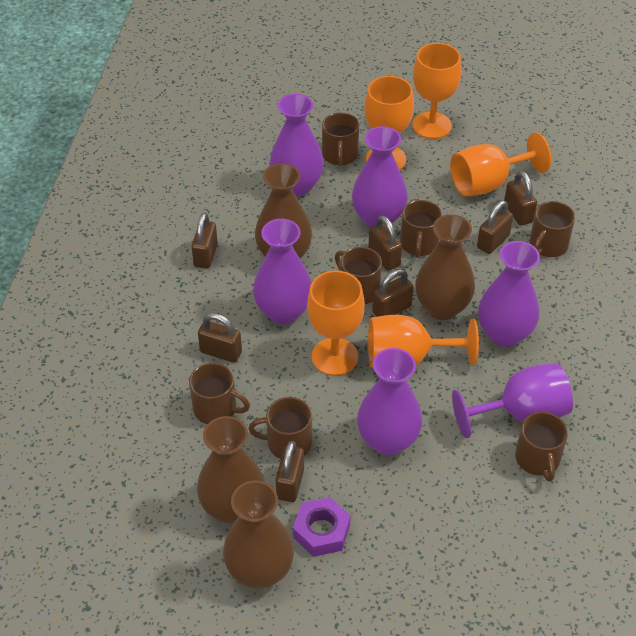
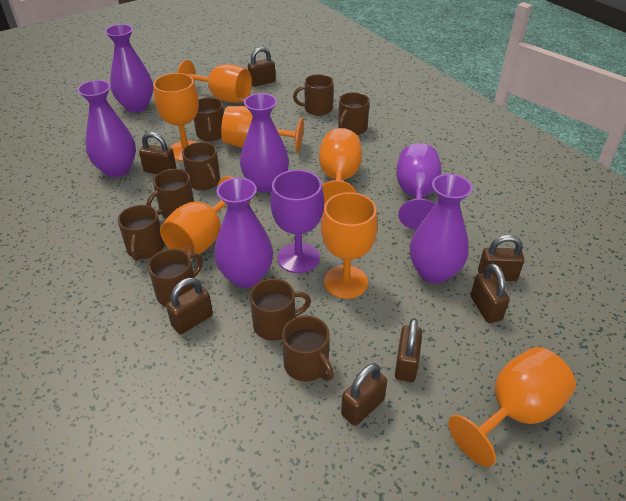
brown mug: [189,363,250,424] [248,397,312,459] [322,112,359,166] [335,247,382,304] [400,200,442,258] [515,412,568,482] [530,201,575,257] = 7 -> [118,205,165,261] [146,169,194,218] [148,249,203,307] [182,142,220,190] [194,97,224,141] [250,278,311,341] [282,315,334,382] [293,74,334,116] [338,92,370,135] = 9
brown vase: [197,416,265,524] [223,480,294,589] [255,163,312,259] [415,214,475,320] = 4 -> none = 0
orange goblet: [307,270,365,376] [364,76,414,170] [368,315,479,368] [412,43,462,139] [450,132,551,196] = 5 -> [153,73,199,161] [160,176,251,259] [177,60,252,103] [221,106,304,153] [319,128,362,205] [321,192,378,299] [448,347,576,467] = 7
purple goblet: [452,363,573,438] = 1 -> [270,170,324,273] [396,143,442,229] = 2
purple nut: [293,497,350,557] = 1 -> none = 0

